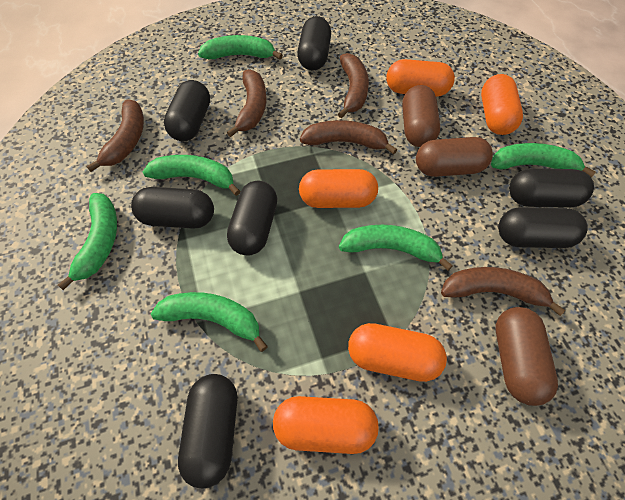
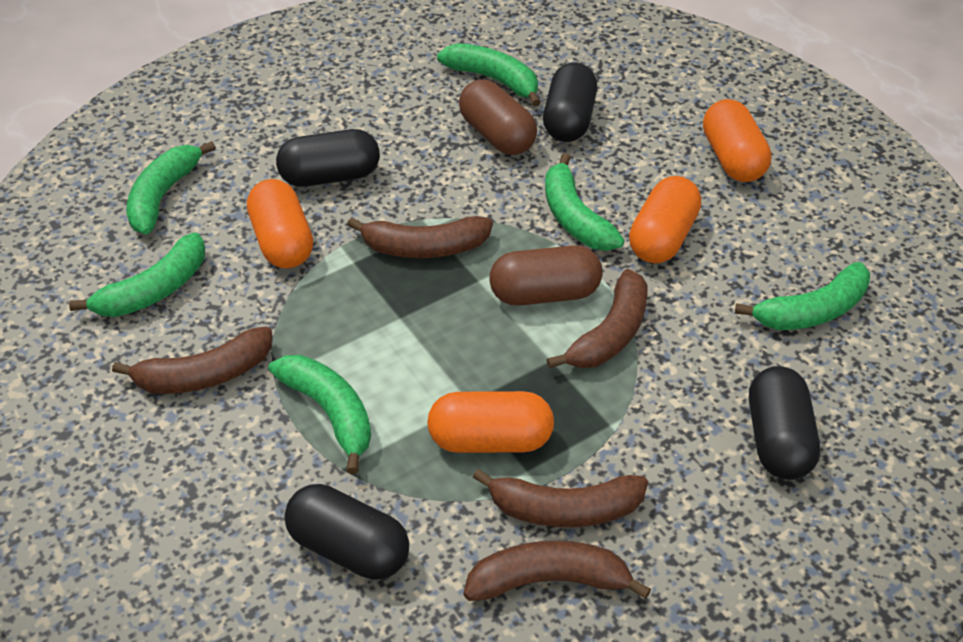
black capsule: [131,187,214,229] [164,80,210,141] [178,374,237,489] [227,181,277,256] [297,16,331,70] [498,207,588,248] [509,168,594,208] = 7 -> [276,129,380,187] [284,484,409,580] [543,62,597,142] [749,366,820,480] = 4
brown capsule: [402,85,440,147] [416,137,493,177] [496,307,558,406] = 3 -> [459,79,537,155] [490,245,603,306] = 2
orange capsule: [273,396,379,454] [299,169,378,208] [348,323,447,382] [386,59,455,97] [481,74,523,135] = 5 -> [247,179,313,269] [427,391,554,453] [629,176,701,263] [703,99,772,182] = 4

